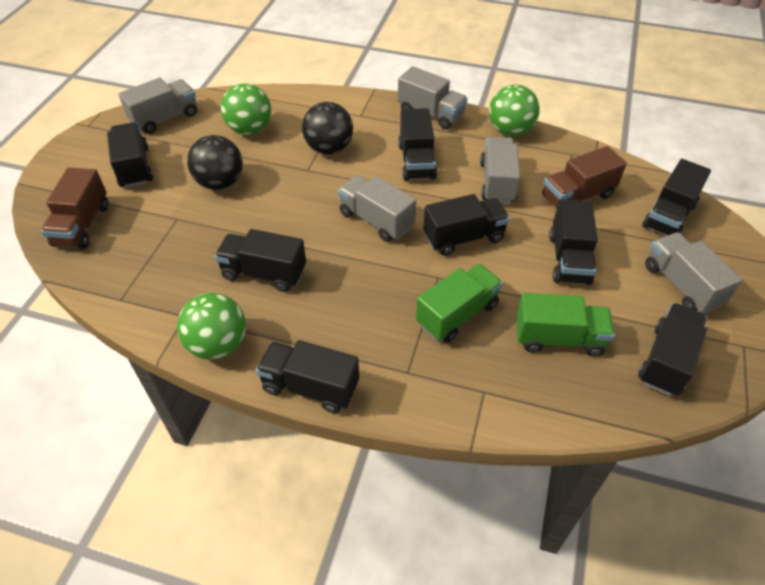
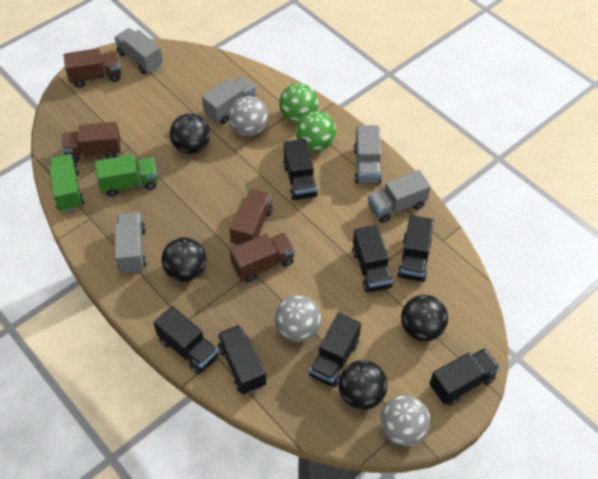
black ball: [187,135,243,190] [302,102,353,154] = 2 -> [162,237,206,282] [170,113,210,154] [338,360,387,410] [401,295,448,341] = 4
black truck: [107,122,153,188] [215,229,306,292] [256,340,359,413] [398,108,437,181] [423,194,510,256] [549,199,598,285] [638,303,707,396] [642,159,711,236] = 8 -> [153,306,219,374] [217,325,267,394] [283,139,318,201] [309,313,361,387] [352,225,393,292] [397,215,434,282] [430,348,500,406] = 7
brown truck: [41,167,109,249] [542,146,627,208] = 2 -> [62,122,121,163] [64,48,121,88] [230,189,273,246] [230,232,295,282] = 4
green ball: [177,293,246,360] [221,83,271,135] [489,85,540,136] = 3 -> [279,83,318,123] [296,111,336,152] = 2
grey ball: none = 0 -> [229,96,268,136] [275,295,321,342] [380,395,431,446] = 3

